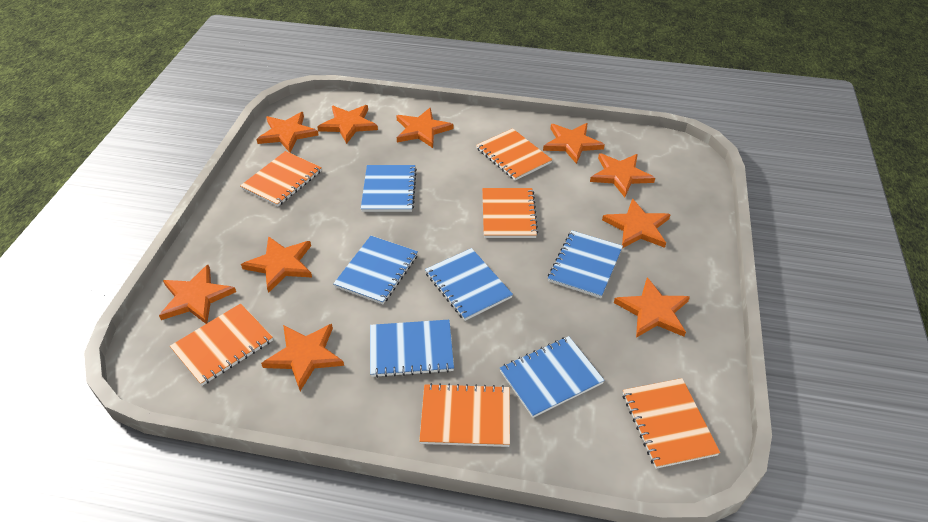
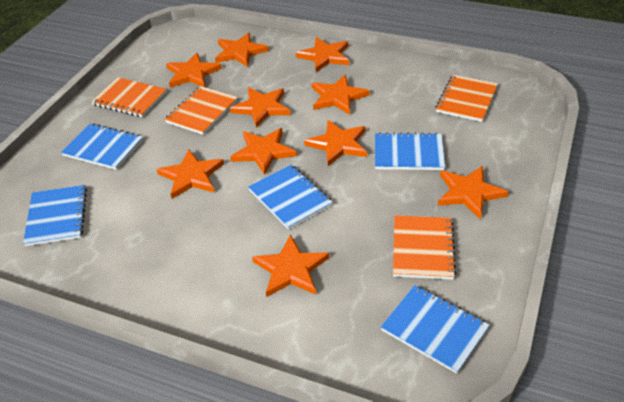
blue notebook: [333,236,418,304] [361,165,417,212] [370,320,454,378] [425,248,513,321] [500,336,605,418] [548,231,623,298] = 6 -> [23,185,87,246] [61,123,143,170] [248,165,333,230] [375,132,445,170] [381,285,490,374] = 5
orange notebook: [170,303,273,386] [240,151,322,207] [419,383,510,447] [476,128,552,180] [482,188,538,238] [623,378,720,469] = 6 -> [91,77,167,117] [165,86,238,135] [393,215,456,280] [436,75,498,122] = 4

